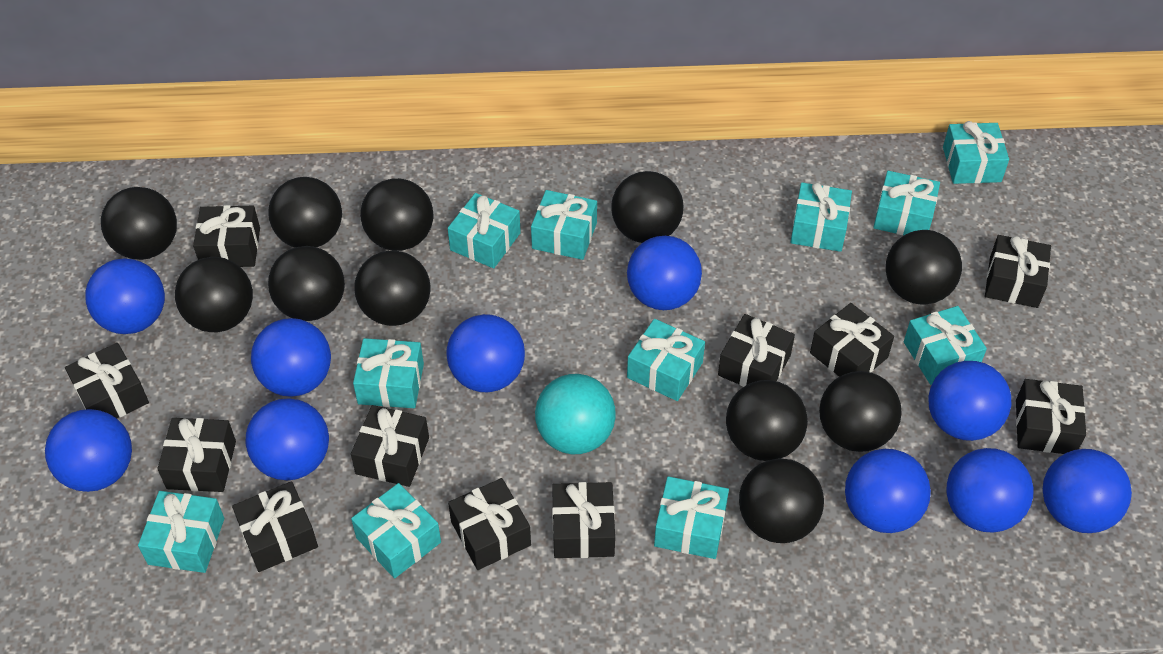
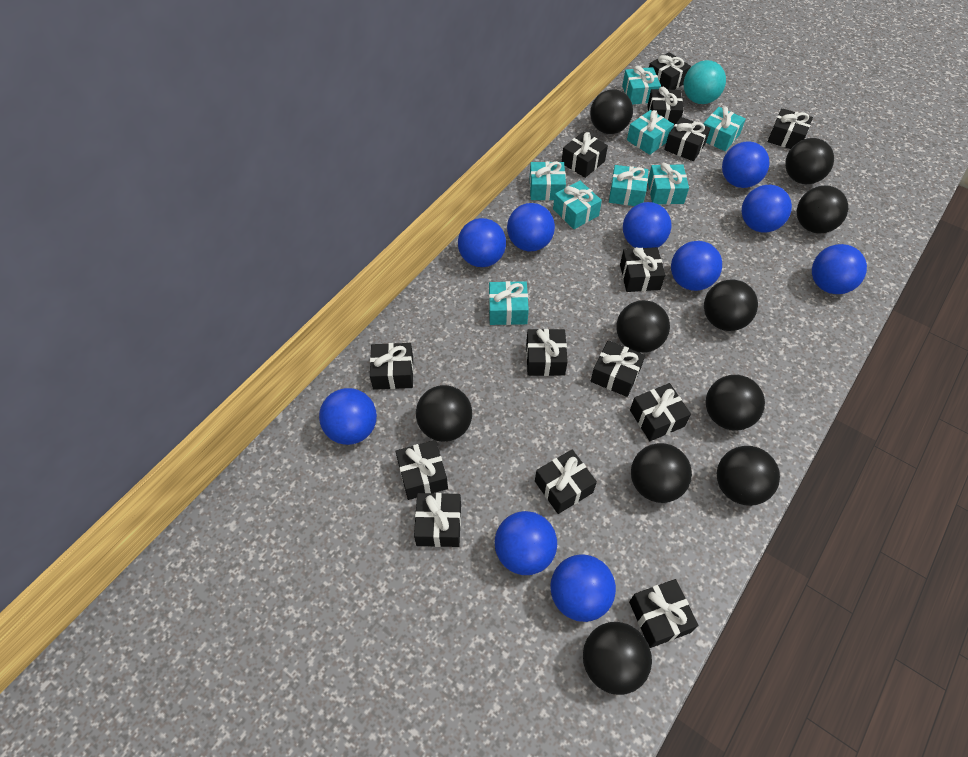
black ball: [101,187,177,260] [175,257,253,332] [268,177,342,248] [268,246,345,321] [354,250,430,326] [360,178,433,251] [611,171,683,243] [726,380,808,461] [739,458,824,543] [819,371,902,452] [886,230,962,305] = 11 -> [416,385,472,442] [583,622,652,695] [590,89,633,134] [616,300,670,353] [631,443,692,503] [704,279,758,331] [706,375,765,431] [717,446,780,506] [785,138,834,184] [797,186,848,233] = 10
black gift: [65,343,149,418] [157,418,236,492] [193,205,260,267] [232,481,318,572] [351,405,429,487] [448,478,531,570] [552,482,615,558] [718,314,795,387] [810,303,894,377] [985,235,1051,308] [1016,379,1086,454] = 11 -> [370,343,414,390] [395,440,448,500] [414,493,461,547] [526,329,568,376] [535,449,597,514] [562,131,608,178] [591,340,645,397] [620,247,665,292] [629,579,699,648] [630,383,691,441] [647,87,683,125] [649,52,691,90] [664,117,711,161] [767,108,813,149] = 14
turquoise gift: [138,491,224,573] [351,483,441,578] [353,338,424,408] [448,193,521,268] [531,190,597,260] [627,319,705,401] [654,476,729,559] [791,183,852,252] [873,171,940,235] [904,306,987,385] [943,121,1009,184] = 11 -> [489,281,529,325] [530,161,566,200] [553,181,602,229] [609,165,648,206] [622,66,661,105] [627,110,674,155] [648,163,689,204] [703,107,746,151] = 8

